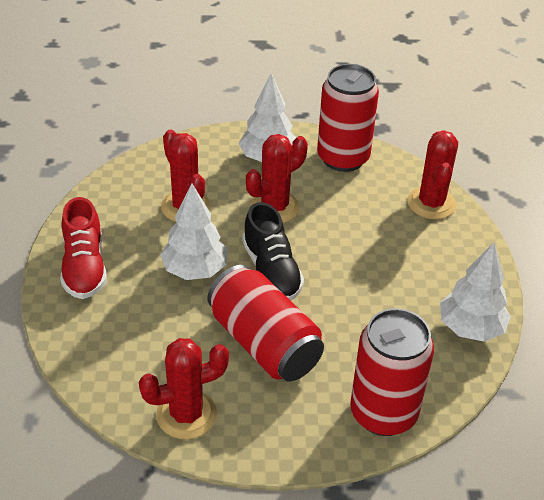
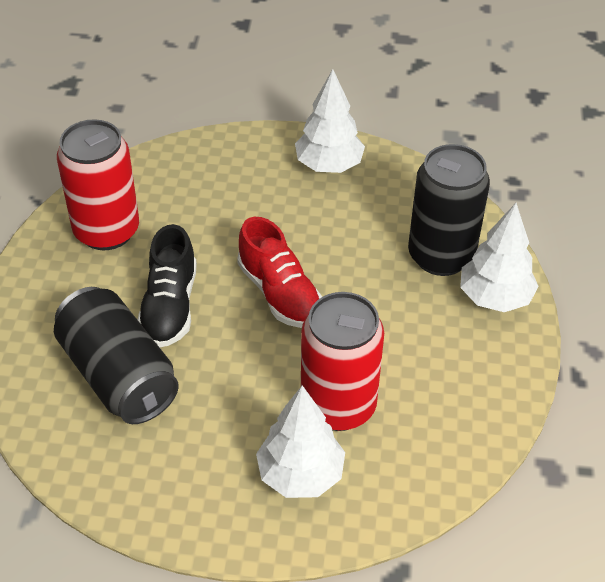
black can: none = 0 -> [54,287,179,424] [408,144,490,276] = 2
red cactus: [139,338,229,439] [161,130,211,222] [246,134,308,223] [408,130,458,219] = 4 -> none = 0
red can: [207,265,324,381] [317,64,379,172] [350,308,434,436] = 3 -> [57,119,139,250] [301,292,384,431] = 2

